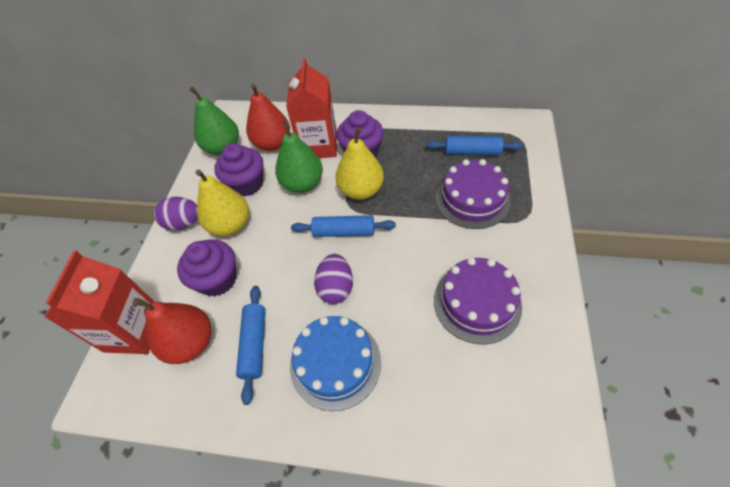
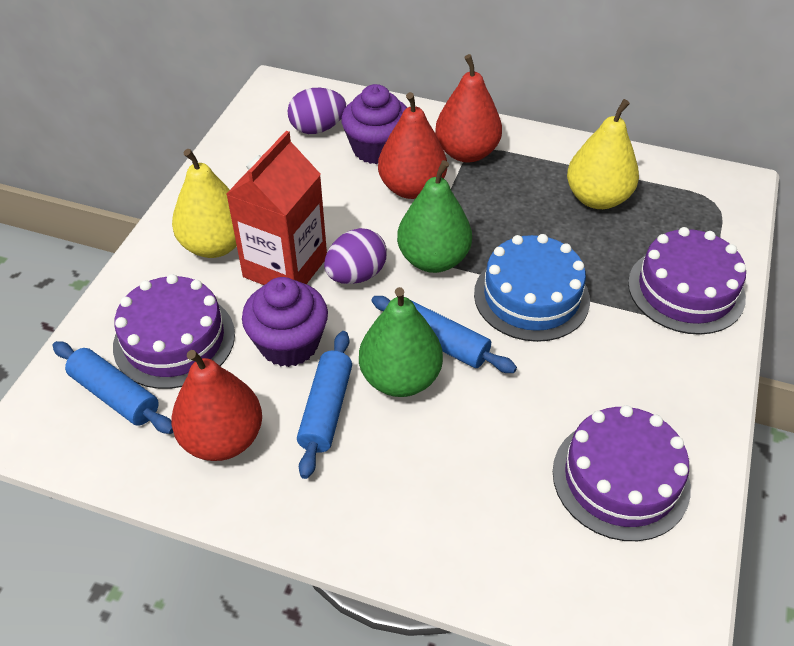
purple cake: [434,257,522,344] [436,159,511,229] = 2 -> [113,274,235,389] [553,405,691,541] [628,227,746,335] = 3
purple cupcake: [177,239,237,297] [214,143,263,196] [337,110,384,157] = 3 -> [242,277,328,367] [341,84,407,164] = 2
red carton: [45,251,154,354] [286,58,337,158] = 2 -> [226,131,327,285] = 1
red pear: [134,298,211,364] [246,83,290,151] = 2 -> [171,350,262,461] [378,92,447,199] [435,54,502,163] = 3

